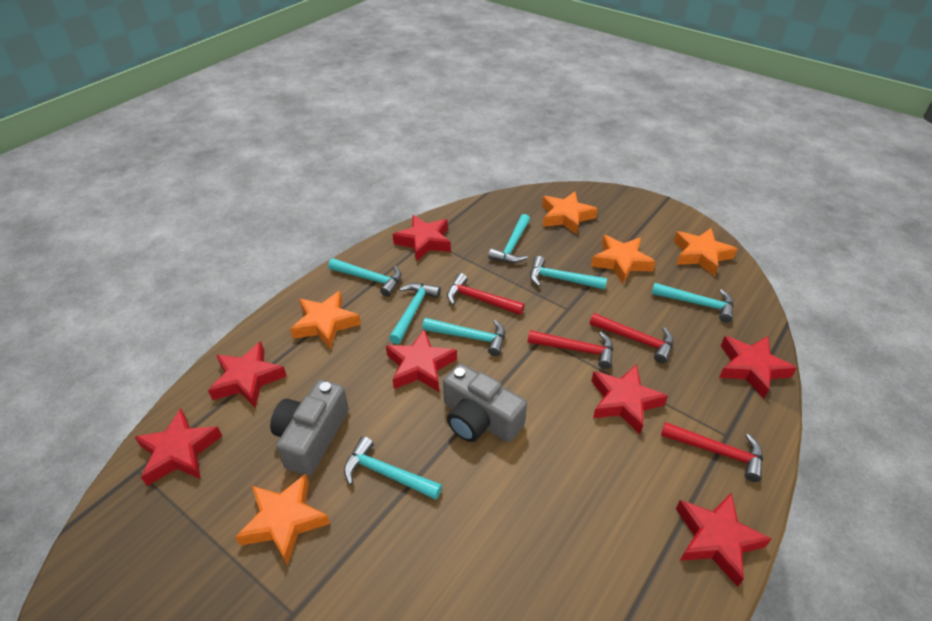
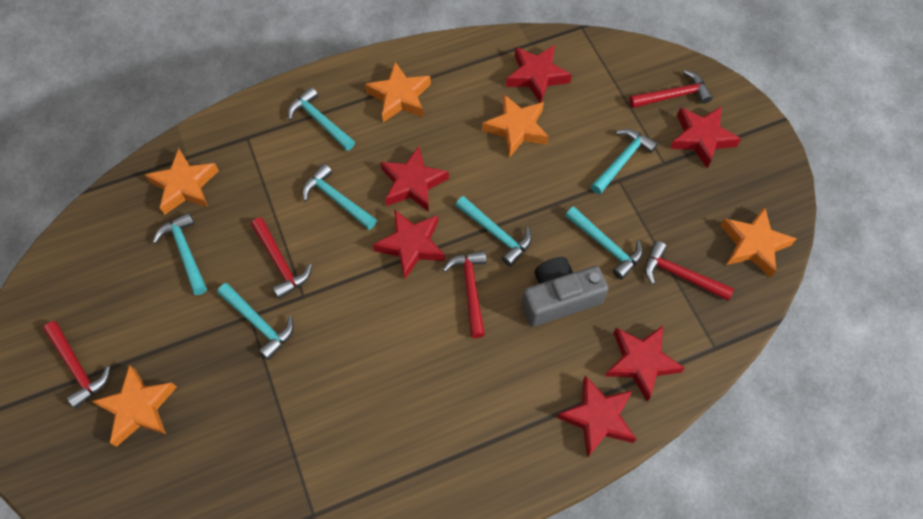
grey camera: [270,380,349,476] [443,363,527,442] = 2 -> [522,257,609,327] = 1
red hammer: [447,273,525,315] [528,330,613,369] [590,313,674,363] [661,422,763,482] = 4 -> [43,321,110,409] [251,218,312,299] [443,251,486,338] [629,70,713,108] [645,241,734,301] = 5
red star: [134,408,222,486] [208,342,287,408] [386,329,457,392] [393,215,451,262] [591,364,668,434] [676,493,771,587] [719,336,797,398] = 7 -> [373,209,445,279] [380,146,449,212] [506,45,572,103] [557,375,637,458] [605,326,685,401] [670,107,741,168] = 6

